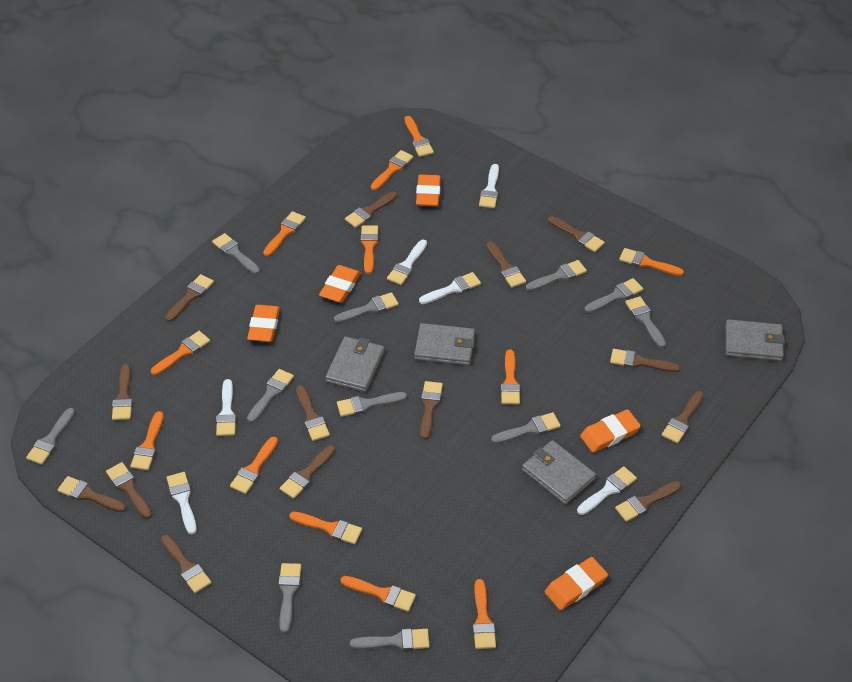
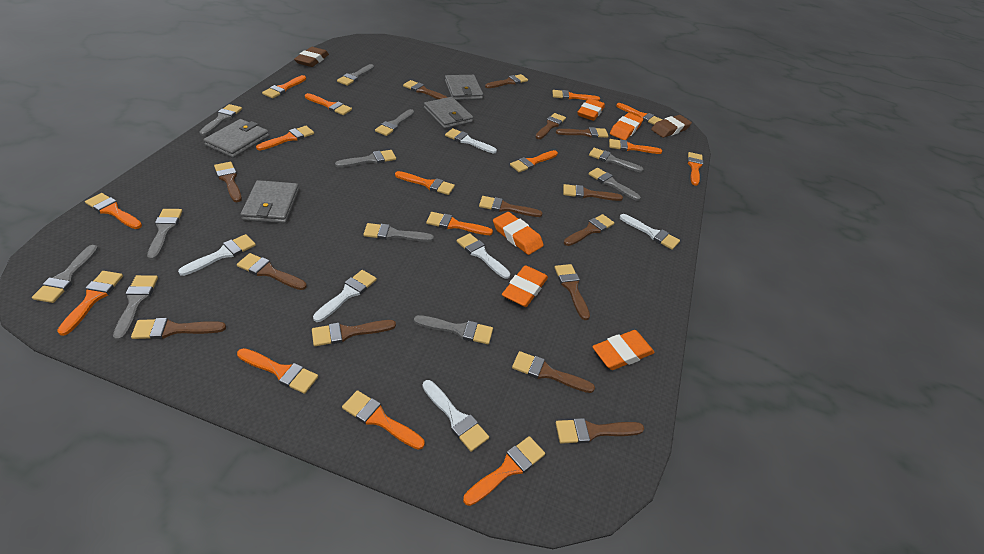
brown eraser: none = 0 -> [294,47,329,67] [651,115,692,138] = 2
orange brush: [130,411,163,470] [151,331,210,375] [230,437,278,494] [263,211,306,256] [289,512,362,544] [341,576,416,612] [361,225,378,274] [371,150,413,191] [405,116,434,157] [473,579,496,649] [501,349,520,404] [619,248,684,276] = 12 -> [57,271,123,336] [85,193,142,229] [237,348,318,394] [256,126,314,150] [262,75,306,98] [305,93,352,115] [342,390,425,450] [395,171,455,195] [426,212,493,235] [463,436,545,506] [510,150,558,172] [552,90,600,101] [609,139,662,154] [616,103,662,125] [687,152,703,186] = 15

